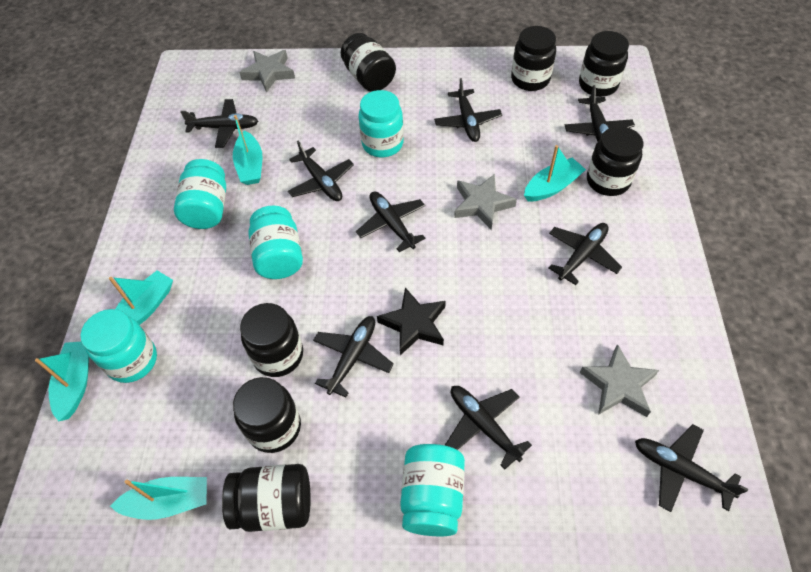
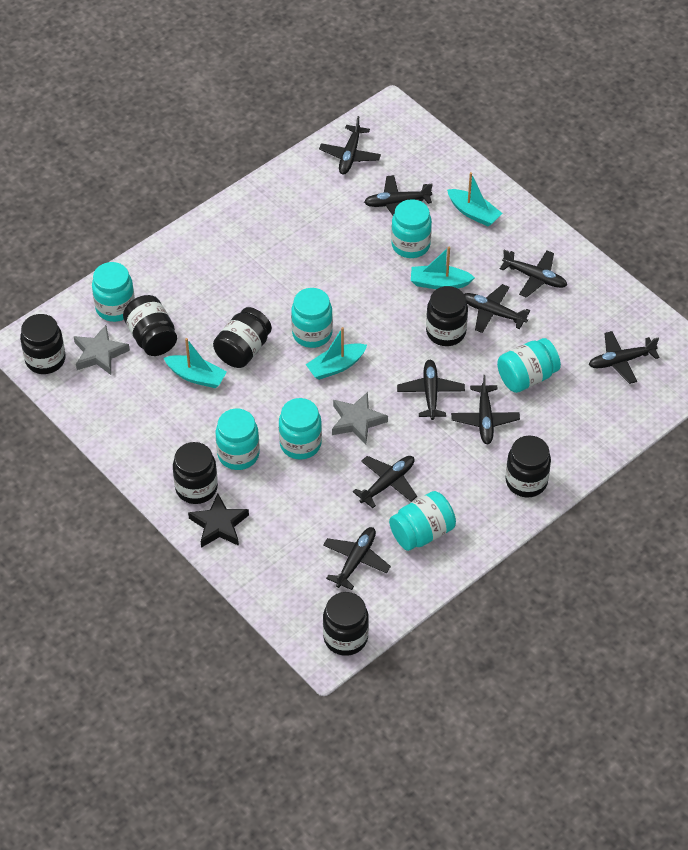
grey star: [239,50,295,93] [454,174,517,230] [580,344,659,417] = 3 -> [74,325,130,375] [332,392,388,445] = 2
turquoise boat: [35,342,89,421] [109,270,173,325] [110,477,207,520] [233,115,262,185] [524,145,586,201] = 5 -> [164,338,227,388] [306,327,367,380] [411,247,475,289] [447,172,502,227] = 4
turquoise jar: [80,309,157,383] [174,159,226,229] [248,206,303,279] [358,90,404,157] [400,444,465,536] = 5 -> [92,262,135,322] [216,409,259,470] [279,398,322,459] [291,288,333,348] [389,491,456,551] [391,199,432,258] [497,338,561,393] = 7

